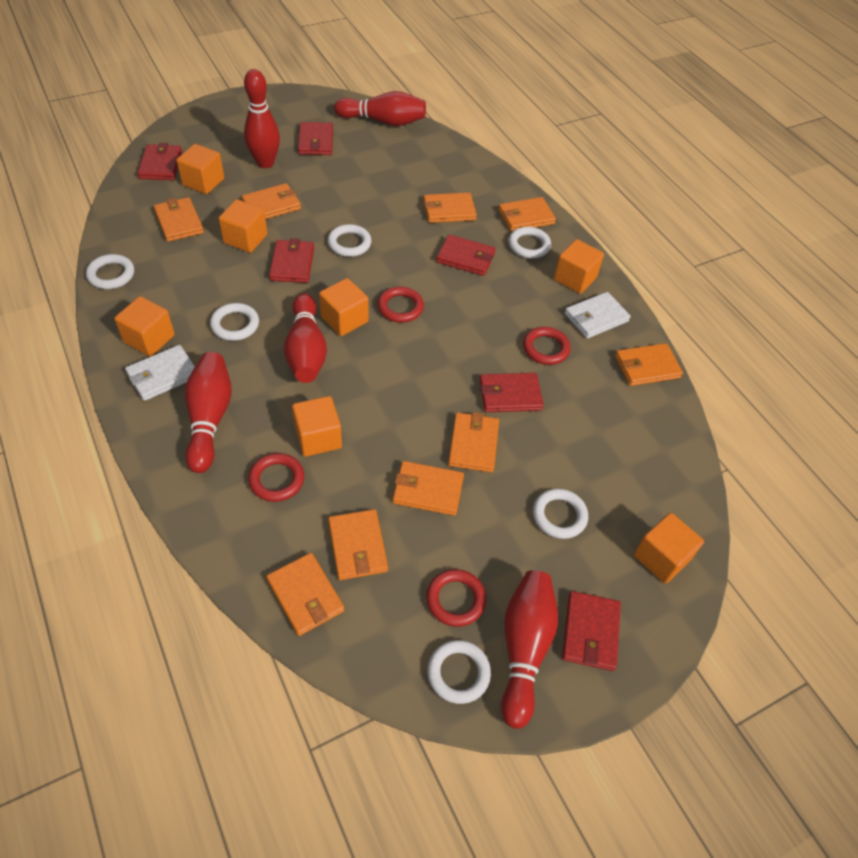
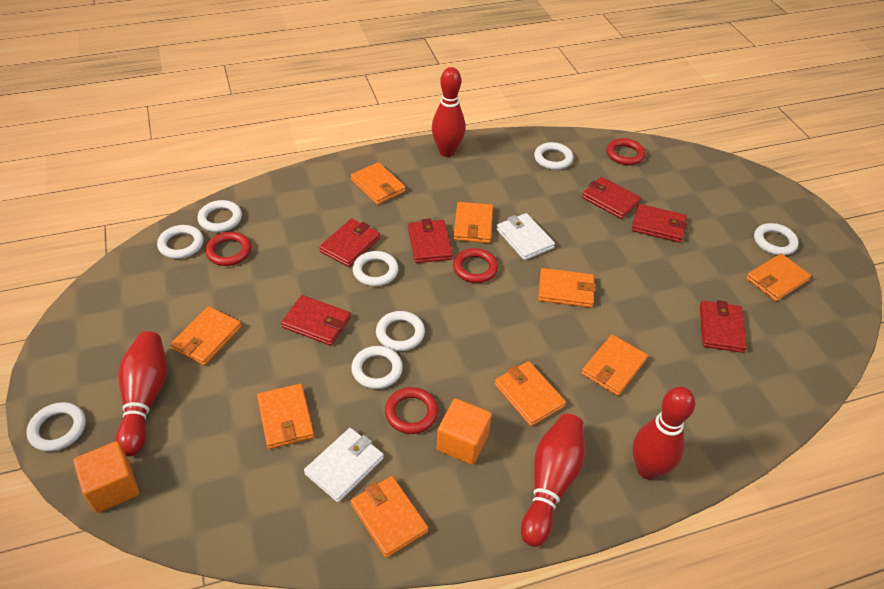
orange cube: [114,296,175,357] [176,144,224,194] [219,199,267,253] [292,396,342,457] [319,278,369,336] [554,239,604,294] [634,513,704,583] = 7 -> [73,441,139,513] [437,399,492,465] = 2
red bowling pin: [185,352,232,473] [244,69,280,168] [284,293,327,383] [334,91,426,126] [501,570,558,729] = 5 -> [115,331,167,456] [432,67,465,157] [521,413,585,547] [633,387,695,480] = 4
white ring: [86,254,134,289] [210,303,259,341] [328,224,371,257] [428,640,491,704] [509,227,551,258] [533,489,588,539] = 6 -> [26,402,86,452] [157,225,203,259] [197,200,242,232] [351,346,403,389] [353,251,399,286] [376,311,425,351] [534,142,573,170] [754,223,799,255] = 8

